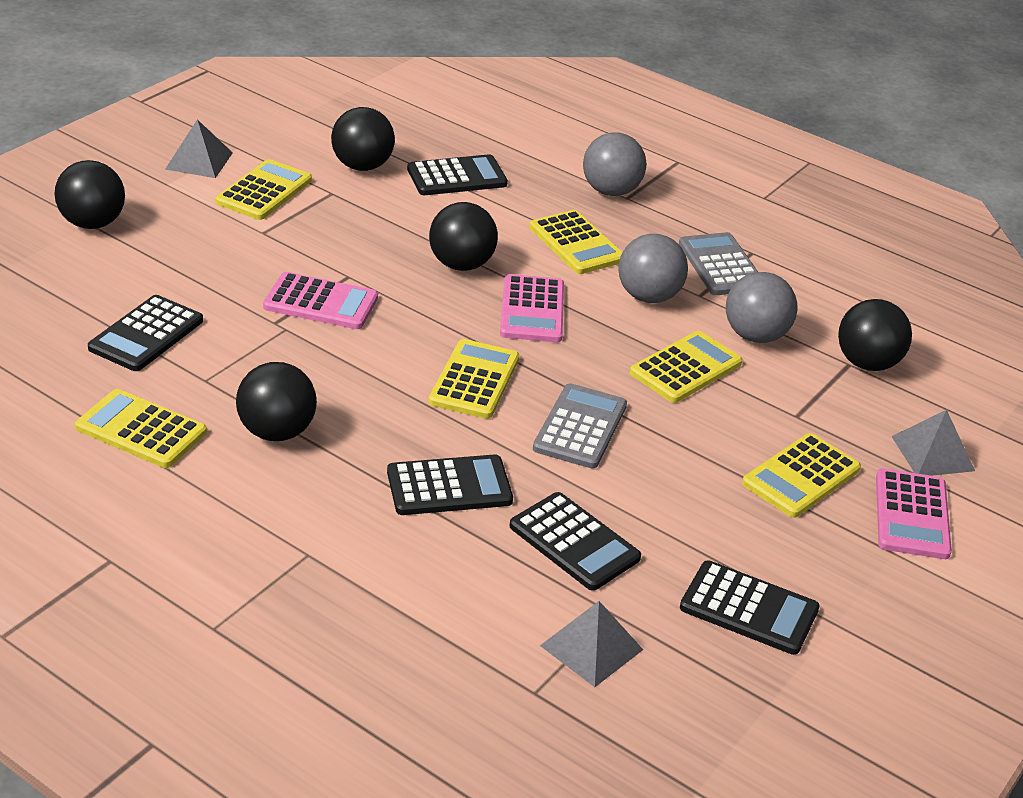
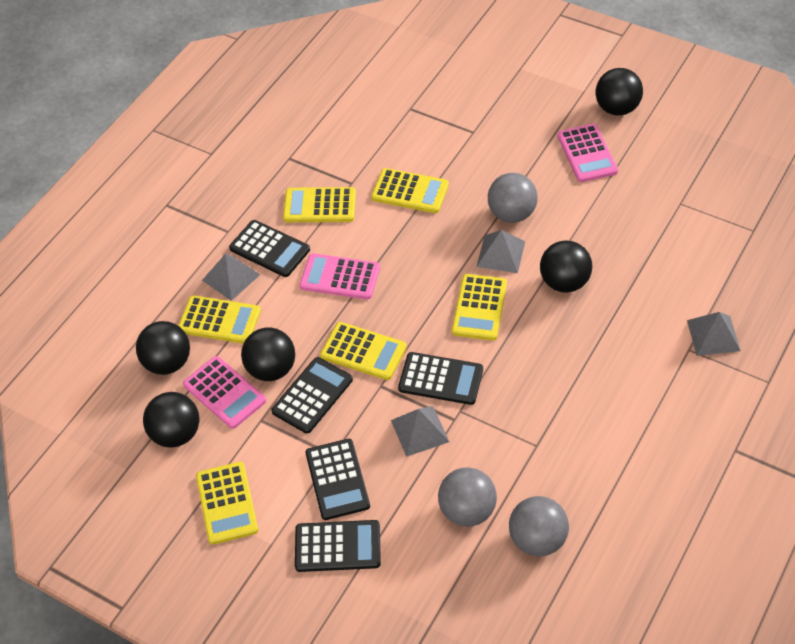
grey calculator: [533,383,627,469] [679,232,758,295] = 2 -> none = 0
grey pyramid: [165,119,233,178] [540,601,643,687] [891,410,975,476] = 3 -> [202,254,260,301] [391,406,449,457] [476,230,525,273] [687,312,741,356] = 4

